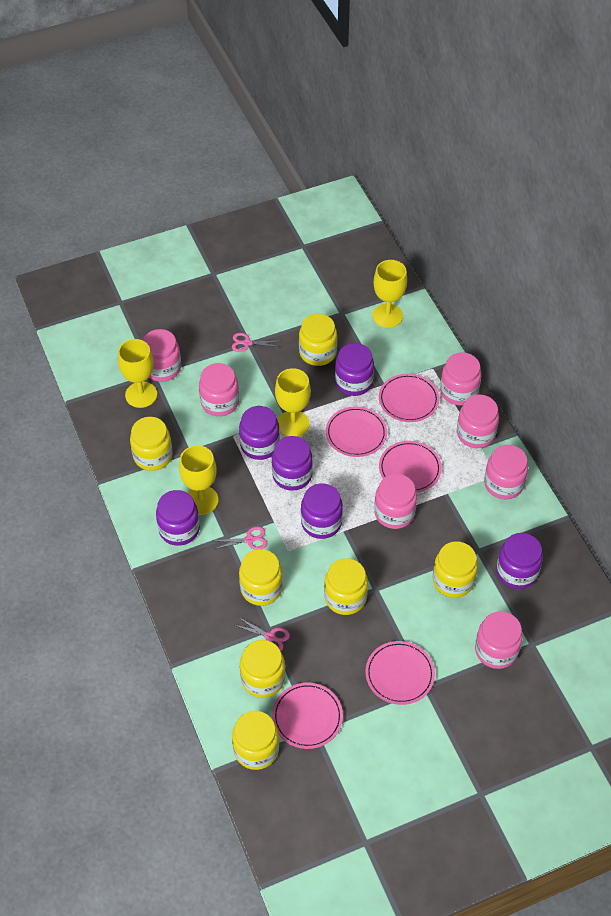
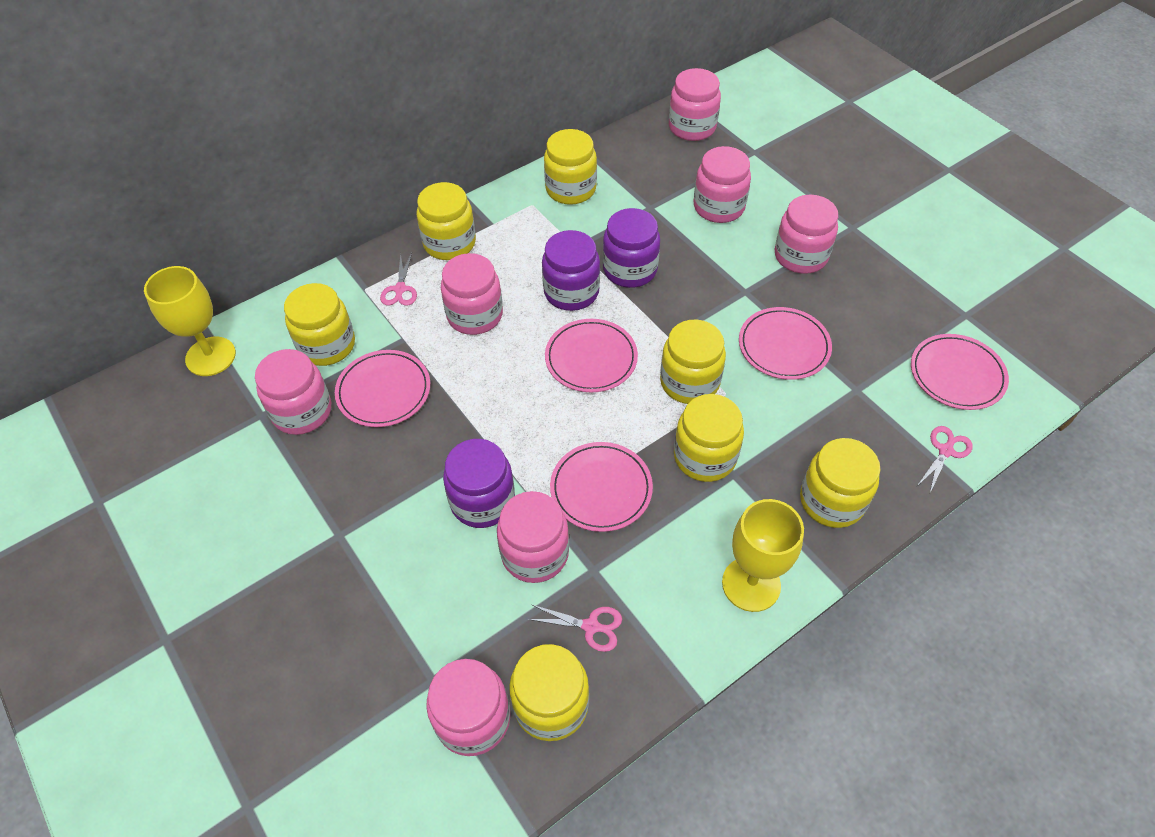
purple jar: [156,490,200,546] [239,406,280,460] [272,436,313,491] [301,483,343,539] [335,343,374,396] [496,533,543,589] = 6 -> [443,439,515,528] [542,230,600,311] [603,208,660,288] = 3
yellow goblet: [118,339,157,408] [179,445,218,515] [275,368,311,437] [372,260,407,328] = 4 -> [144,266,236,376] [722,499,804,612] = 2

